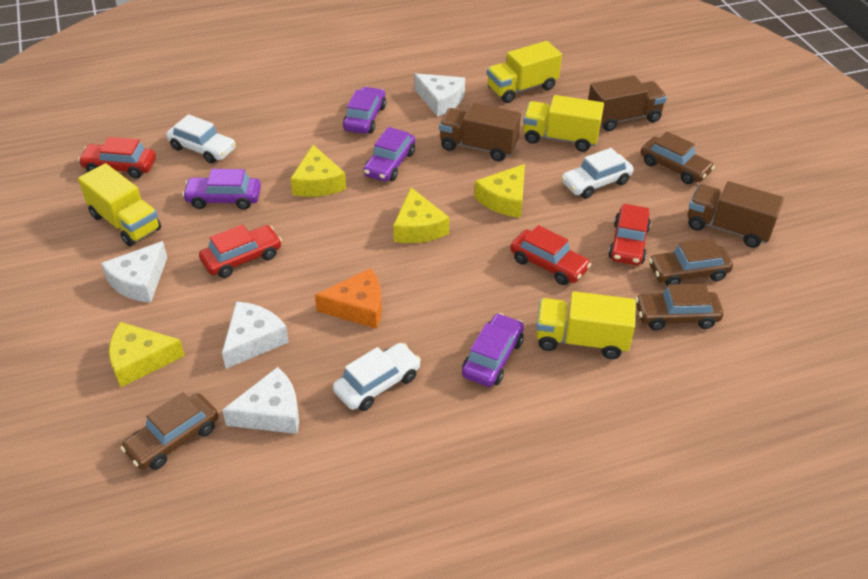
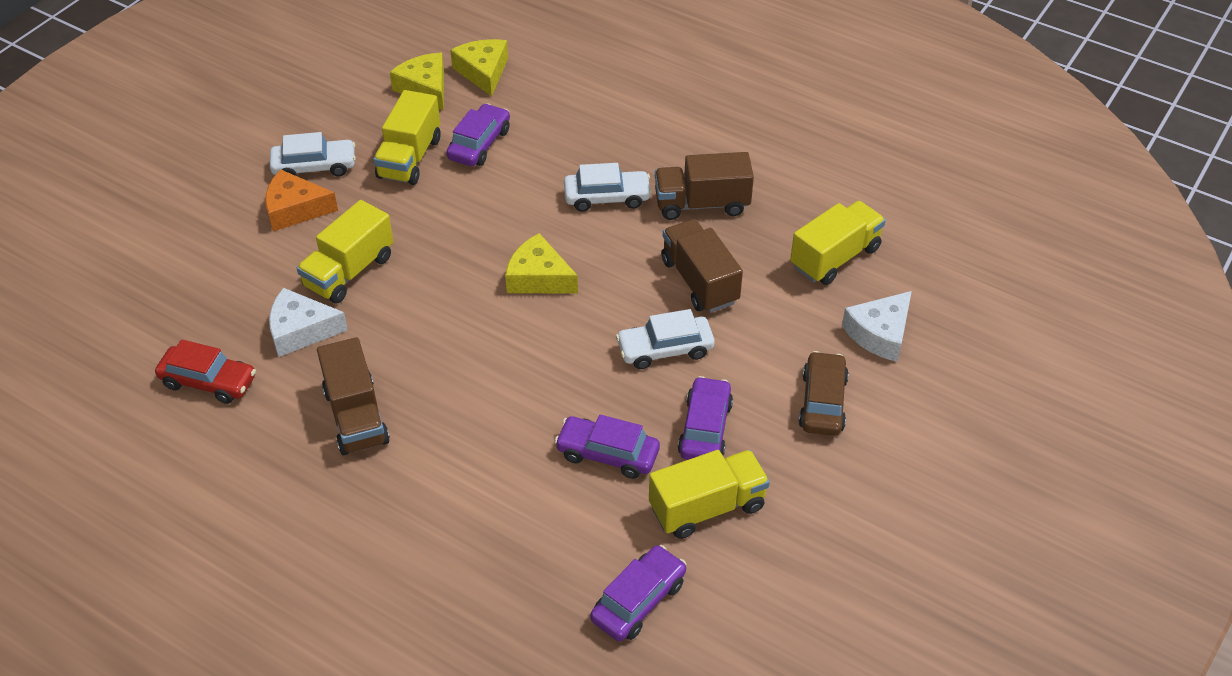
brown car: [121,392,219,470] [635,284,723,330] [641,132,715,184] [649,238,733,287] = 4 -> [799,351,849,436] = 1
red car: [78,137,156,178] [199,224,282,278] [510,225,591,285] [608,204,651,265] = 4 -> [155,339,256,404] = 1
white cheese: [101,241,167,303] [222,301,289,369] [222,367,299,434] [414,73,465,117] = 4 -> [269,288,348,357] [842,291,912,362] = 2
yellow cheese: [109,322,185,387] [290,145,346,197] [393,187,450,243] [474,164,525,218] = 4 -> [390,52,444,110] [450,39,508,96] [505,233,578,293] = 3

